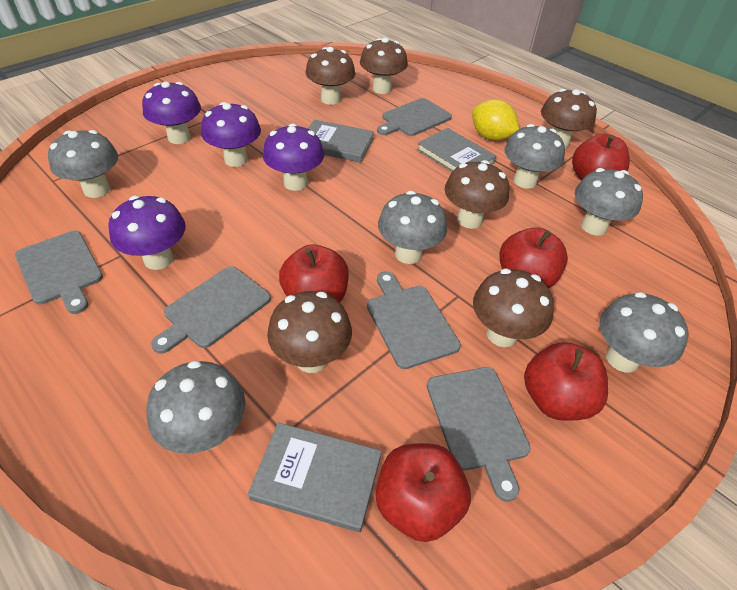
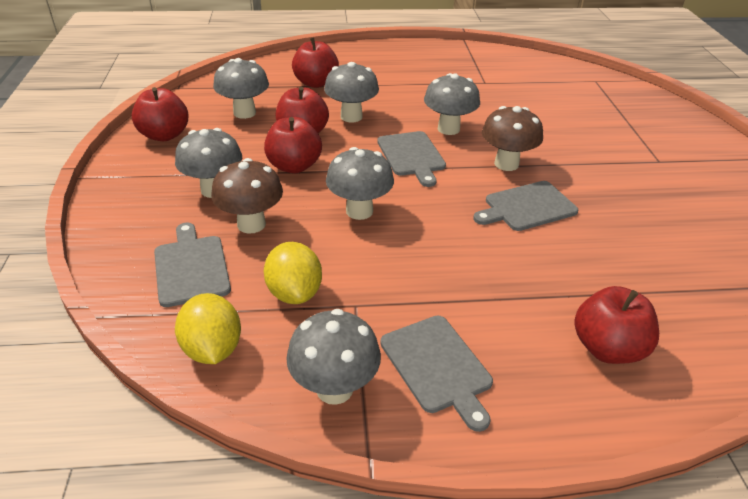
brown mushroom: [267,291,352,373] [305,47,355,105] [360,38,408,94] [445,160,509,229] [473,269,554,347] [541,89,597,148] = 6 -> [211,158,283,234] [482,106,543,171] = 2
grey book: [248,423,382,532] [308,120,374,163] [417,128,496,172] = 3 -> none = 0
grey cutting board: [15,231,103,314] [151,266,271,354] [367,271,461,369] [377,98,452,136] [427,367,530,502] = 5 -> [154,223,231,307] [377,131,446,187] [380,316,493,432] [473,181,578,231] = 4
purple mushroom: [109,196,186,270] [142,82,201,144] [201,102,261,167] [263,123,324,191] = 4 -> none = 0
yellow lemon: [472,99,519,141] = 1 -> [175,293,241,364] [264,242,322,304] = 2

